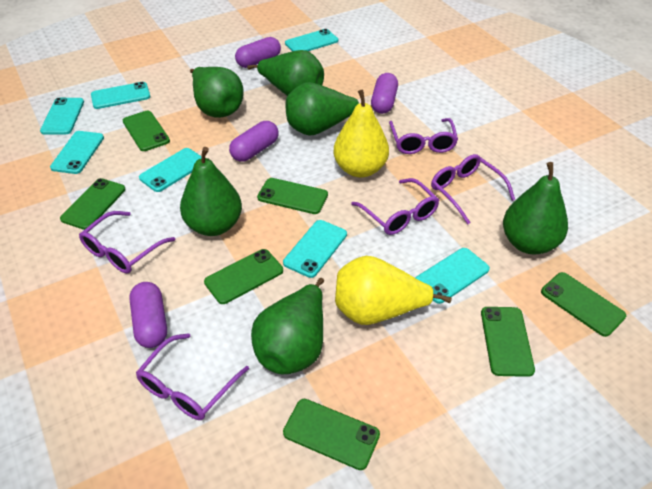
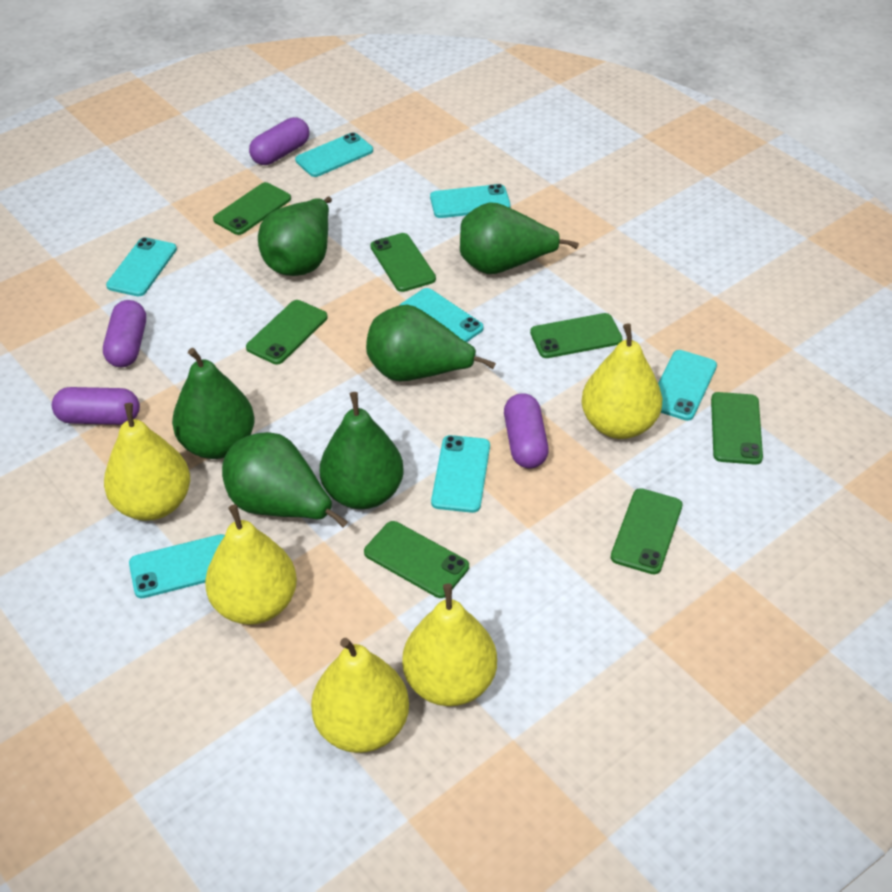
purple glasses: [79,211,176,273] [136,333,249,420] [351,178,439,235] [389,118,458,154] [431,154,515,224] = 5 -> none = 0
yellow pear: [333,90,389,177] [335,256,452,325] = 2 -> [104,403,190,521] [205,504,297,625] [311,638,409,753] [402,583,497,706] [581,323,662,439] = 5

